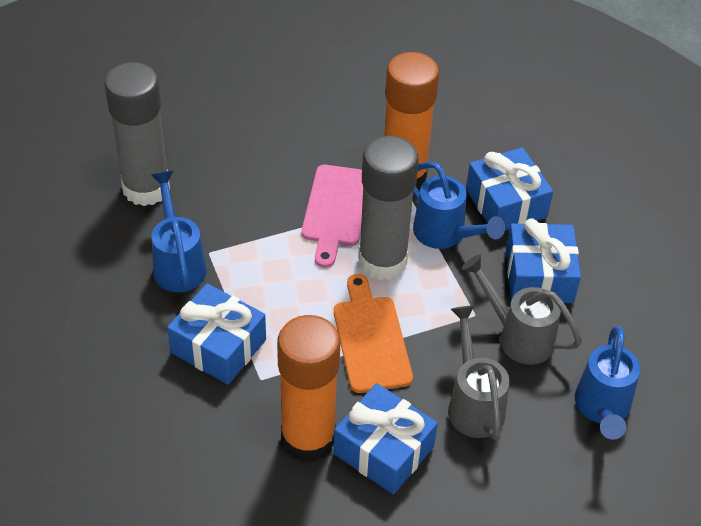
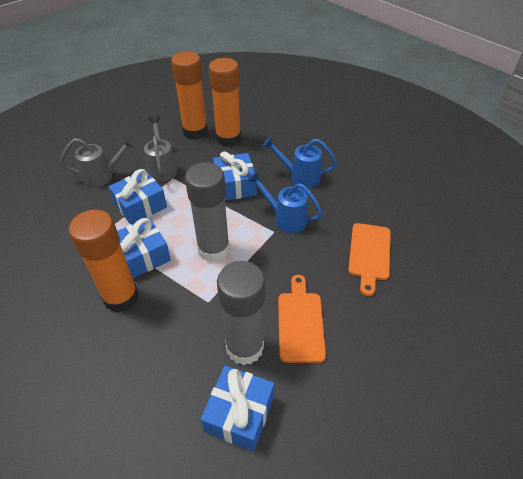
blue watering can: [151,171,207,292] [413,162,505,249] [575,326,640,440] = 3 -> [247,171,323,233] [262,136,337,188] = 2
orange cutting board: [334,274,413,393] = 1 -> [278,275,326,363] [348,223,391,296] = 2
orange glue stick: [277,315,341,463] [384,52,439,190] = 2 -> [69,210,139,312] [171,51,208,140] [209,58,241,147] = 3
pink cutting board: [302,165,363,268] = 1 -> none = 0

